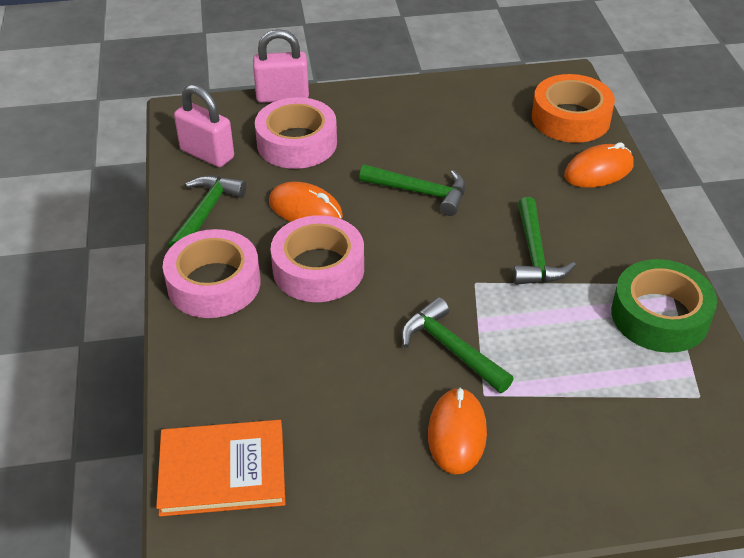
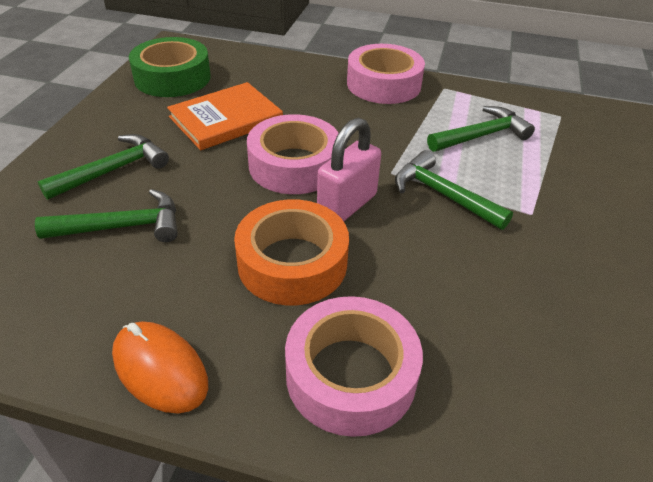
orange mouse: [269,182,343,222] [428,387,487,475] [564,142,634,188] = 3 -> [112,321,208,414] = 1
pink padlock: [174,84,234,167] [253,29,309,103] = 2 -> [317,118,381,222] = 1

